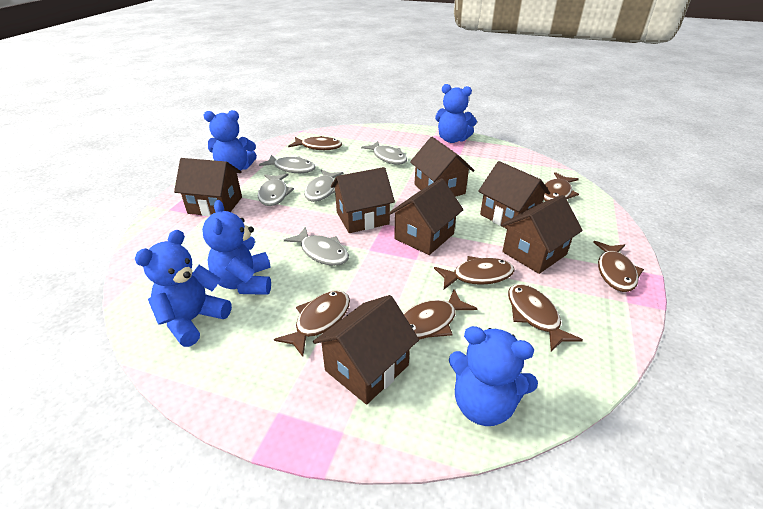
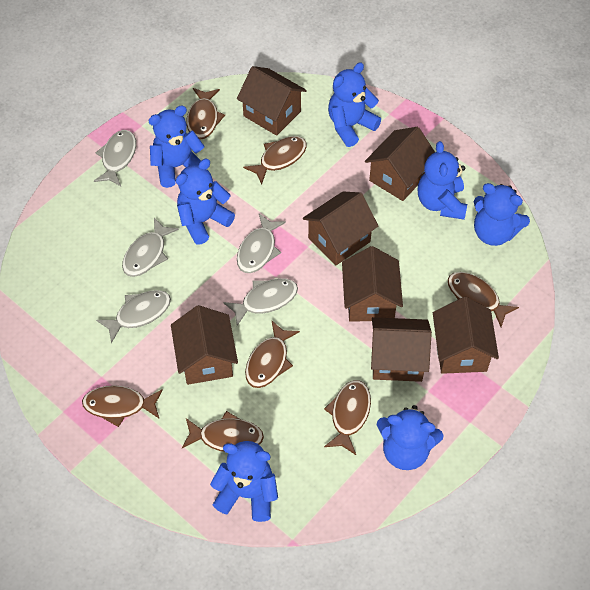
blue teddy bear: [135,230,232,347] [202,200,271,295] [203,110,257,171] [435,84,477,143] [449,326,538,426] = 5 -> [149,105,205,188] [176,159,235,245] [210,441,278,522] [328,62,381,147] [377,405,444,470] [418,141,467,220] [474,183,530,246] = 7

